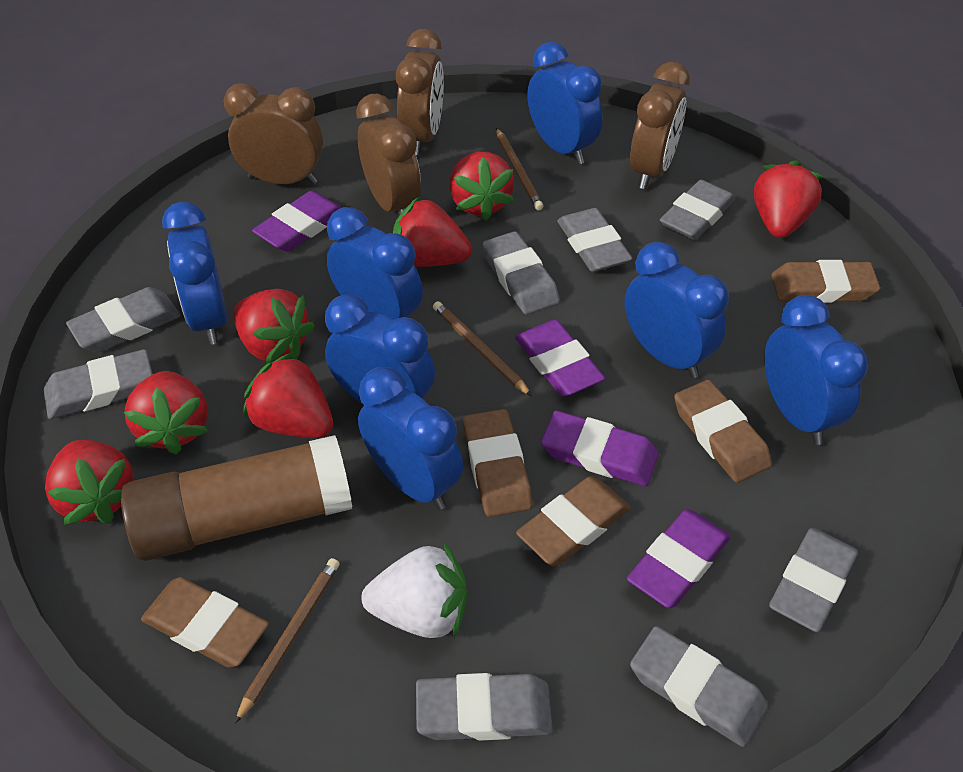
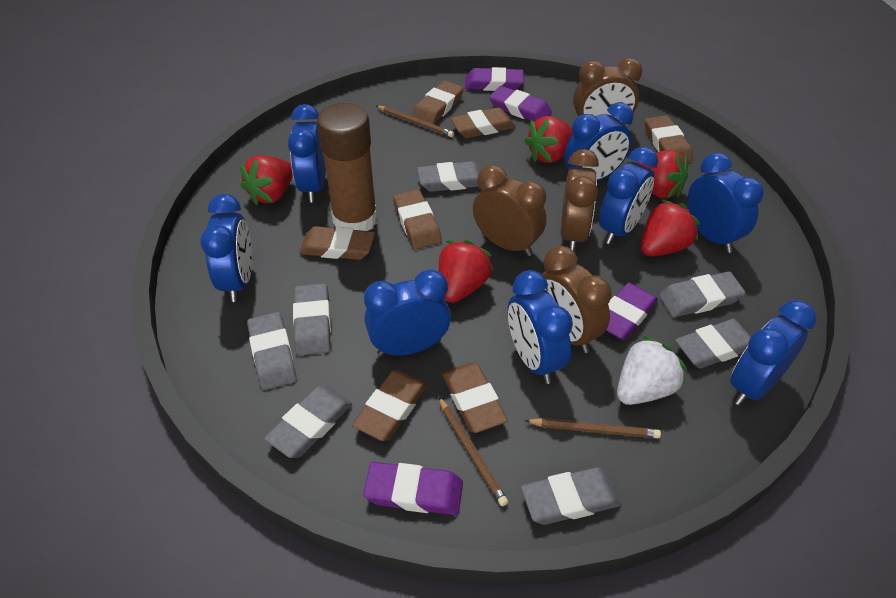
blue clock: [162,202,228,345] [325,295,435,405] [327,207,423,320] [358,367,463,510] [527,42,603,164] [624,242,729,378] [764,295,868,445] = 7 -> [200,194,252,302] [288,104,325,203] [364,269,451,356] [508,270,573,384] [564,102,633,181] [599,147,658,244] [688,153,764,253] [730,300,816,406] = 8
brown eraser: [141,577,269,668] [463,409,533,517] [516,476,631,565] [674,380,772,483] [771,260,880,303] = 5 -> [299,226,375,260] [352,370,428,441] [393,189,442,249] [412,80,464,124] [442,363,508,433] [450,107,516,138] [645,115,693,162] = 7
grey eraser: [44,349,153,419] [66,287,181,352] [416,673,553,741] [483,231,560,315] [557,208,633,272] [630,626,768,747] [660,180,735,240] [769,528,858,632] = 8 -> [247,312,297,390] [264,386,352,458] [293,283,331,355] [417,161,482,192] [521,467,621,525] [659,271,745,317] [675,319,751,368] = 7
red strawberry: [45,440,134,525] [124,371,208,455] [233,289,315,364] [243,352,333,438] [393,197,472,267] [449,152,514,221] [754,160,823,238] = 7 -> [240,155,293,205] [439,240,493,303] [525,116,573,163] [635,150,688,199] [641,199,700,256] = 5

